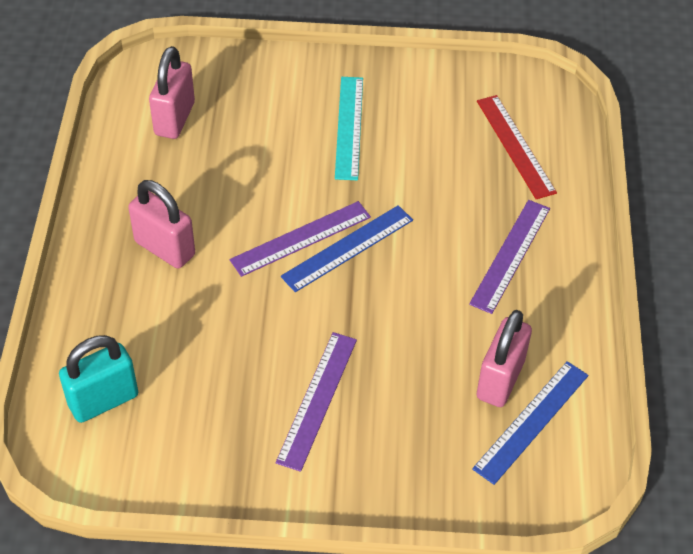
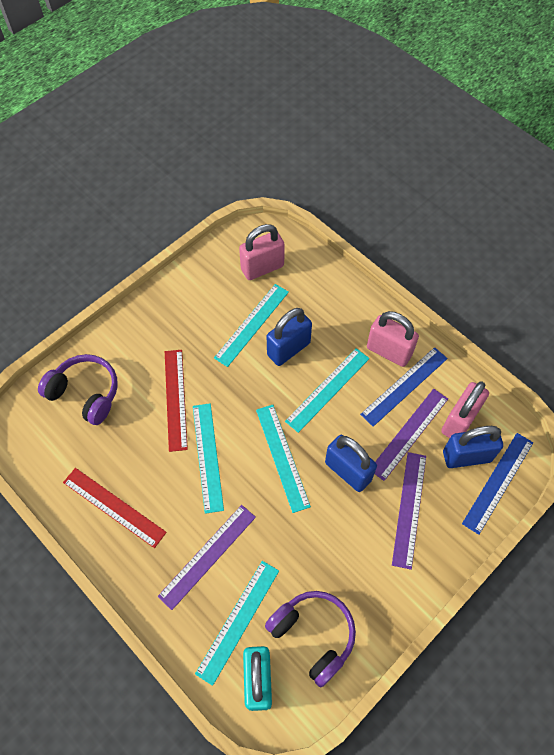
blue padlock: none = 0 -> [267,308,312,366] [325,435,377,492] [443,426,503,468] = 3
purple headphones: none = 0 -> [38,354,118,425] [265,591,356,687] = 2
red ruler: [477,95,557,199] = 1 -> [63,468,167,548] [165,350,188,452] = 2
turquoise ruler: [335,77,363,180] = 1 -> [193,403,224,514] [195,561,279,686] [214,284,289,367] [256,405,311,513] [285,348,370,433] = 5

